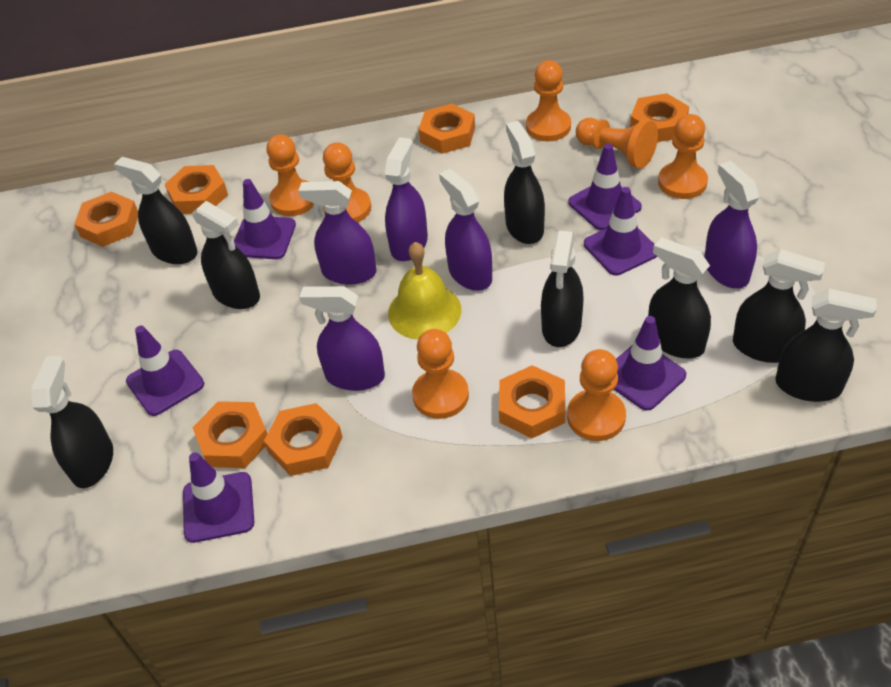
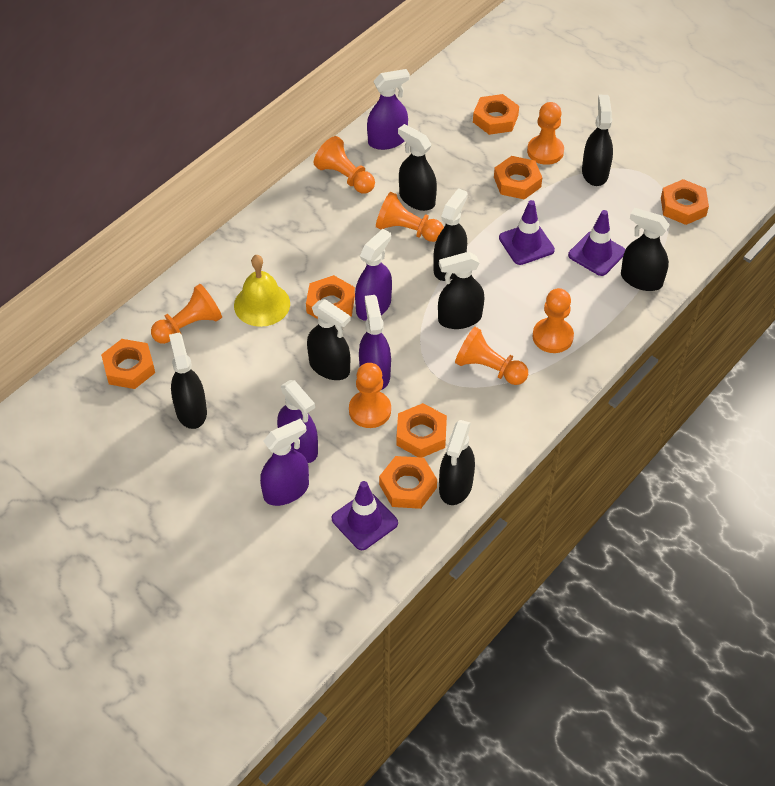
purple traffic cone: [126,326,204,416] [183,452,254,543] [234,179,296,259] [569,144,642,230] [584,187,657,276] [614,316,686,411] = 6 -> [332,481,398,550] [499,200,555,265] [568,210,625,276] = 3

